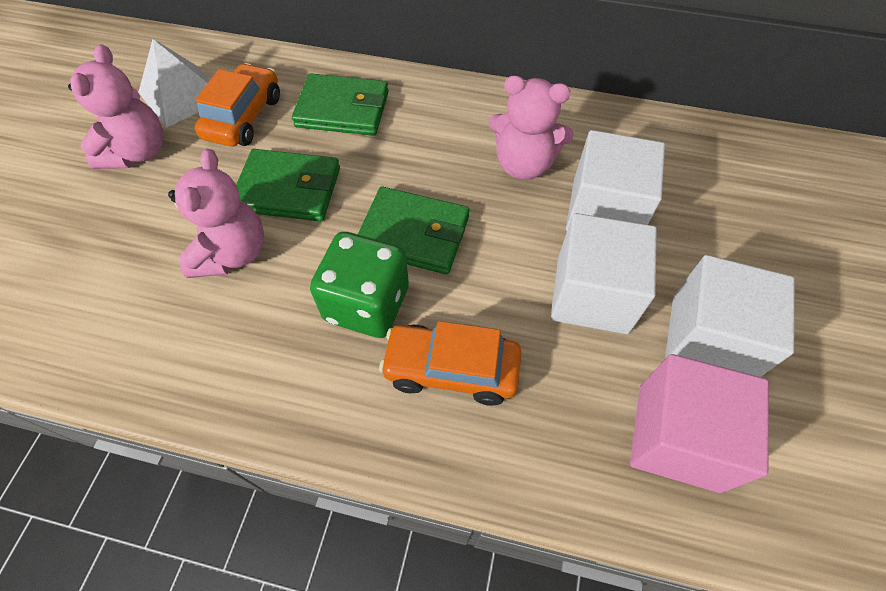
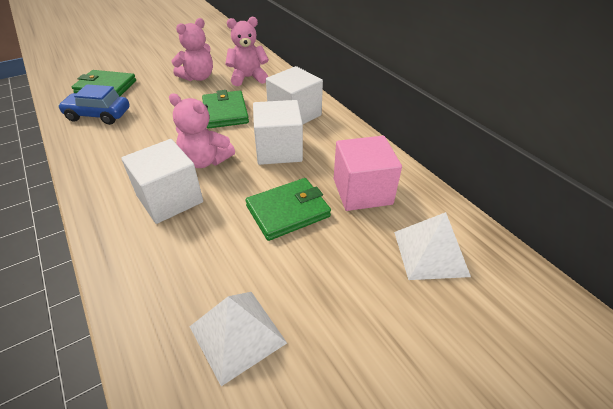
blue car: none = 0 -> [58,84,130,125] = 1
green dice: [310,232,409,338] = 1 -> none = 0
orange car: [195,63,280,147] [379,321,521,406] = 2 -> none = 0
white pyramid: [138,39,210,128] = 1 -> [189,292,287,386] [394,212,471,280] = 2

